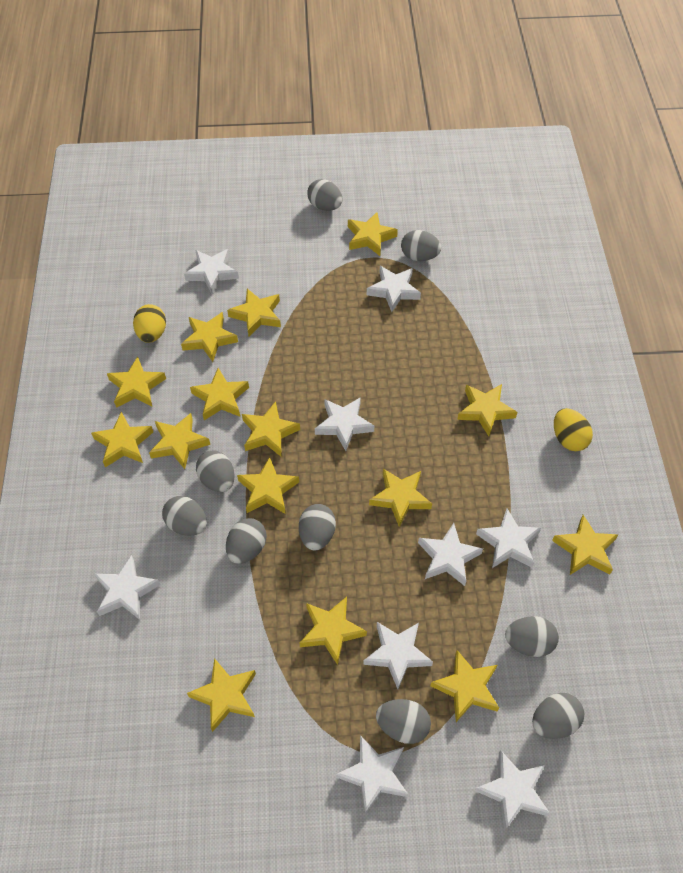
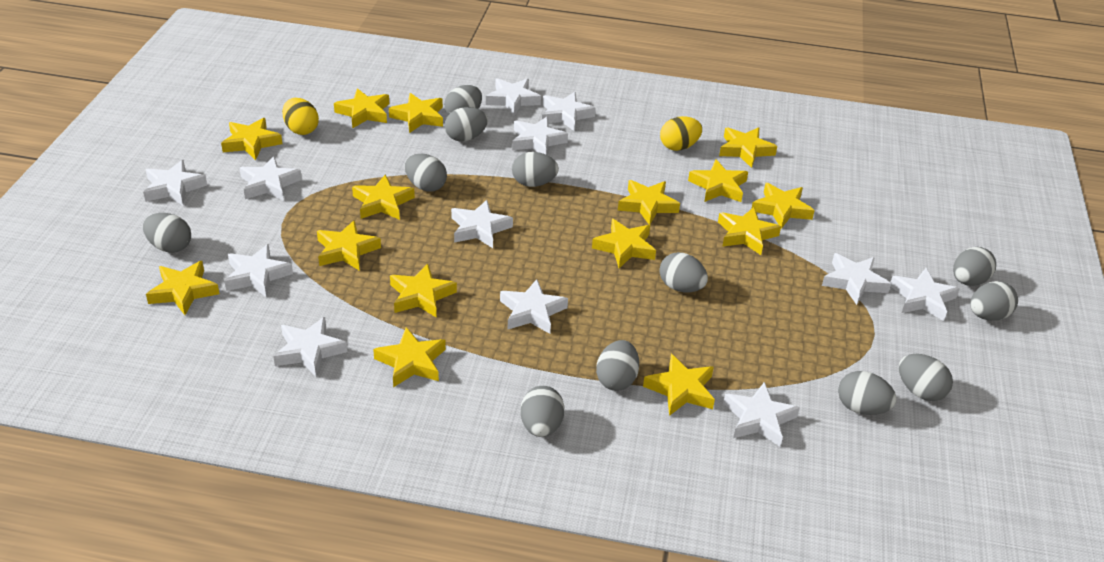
grey egg: [162,496,207,536] [196,450,235,492] [226,518,266,564] [299,504,336,550] [307,179,343,211] [376,699,431,744] [401,230,441,261] [505,616,559,657] [532,693,584,739] = 9 -> [143,213,191,253] [405,154,447,192] [444,85,482,115] [444,107,488,142] [512,152,559,187] [520,386,565,437] [596,340,639,391] [659,252,708,292] [838,371,897,415] [899,354,953,401] [953,247,996,286] [970,281,1018,321] = 12
white star: [94,555,161,620] [184,249,239,294] [315,397,374,451] [336,735,408,814] [363,622,433,689] [367,266,421,312] [418,523,483,586] [475,750,550,831] [476,509,541,568] = 9 -> [143,160,207,205] [224,244,293,298] [239,156,302,201] [273,317,347,377] [451,200,513,248] [486,78,541,115] [500,279,568,334] [512,117,568,155] [542,92,596,131] [723,382,800,447] [822,253,891,305] [890,268,959,321] = 12

